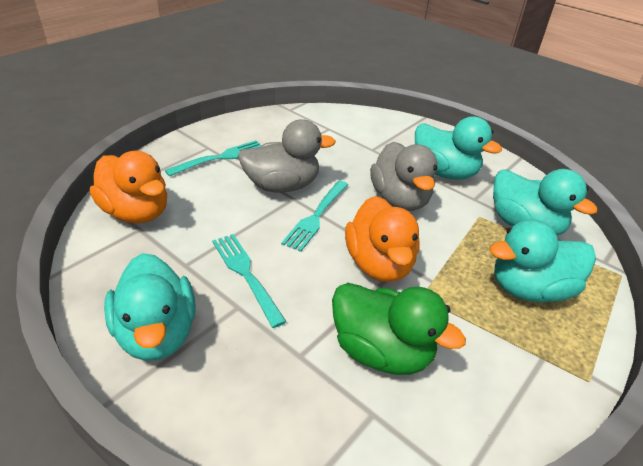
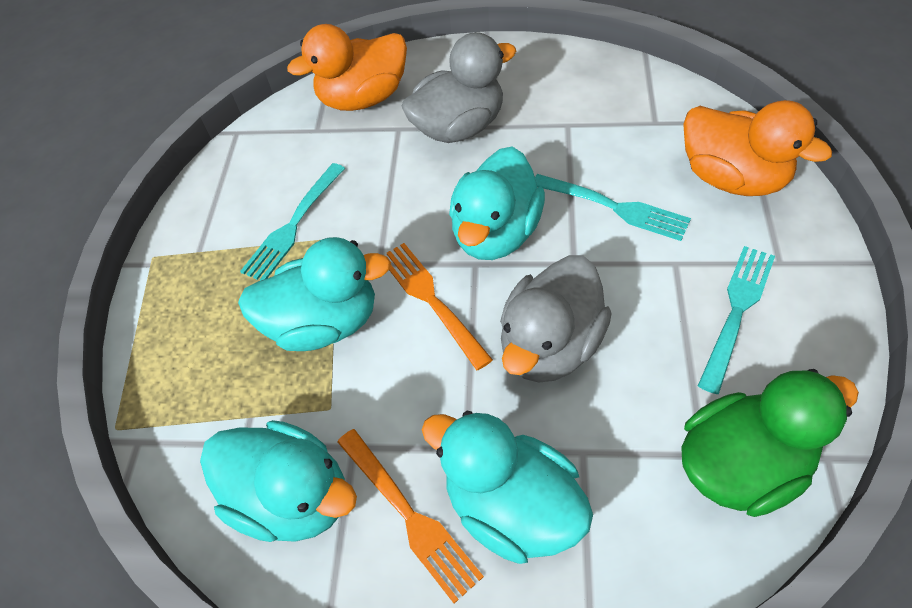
orange fork: none = 0 -> [337,429,484,604] [387,243,493,370] = 2

